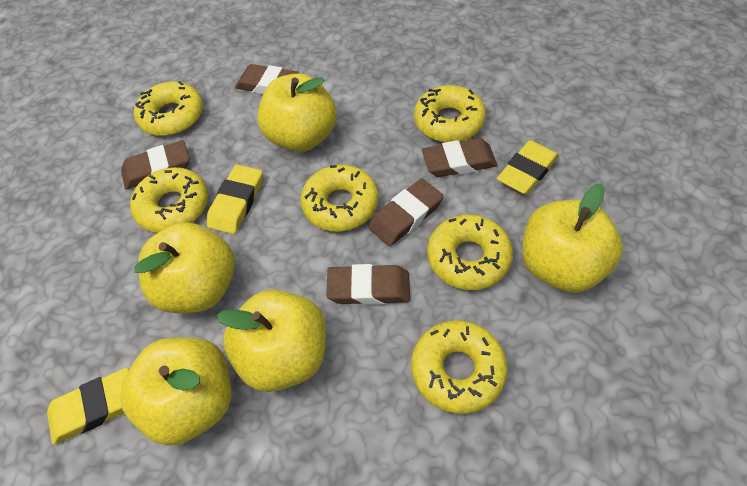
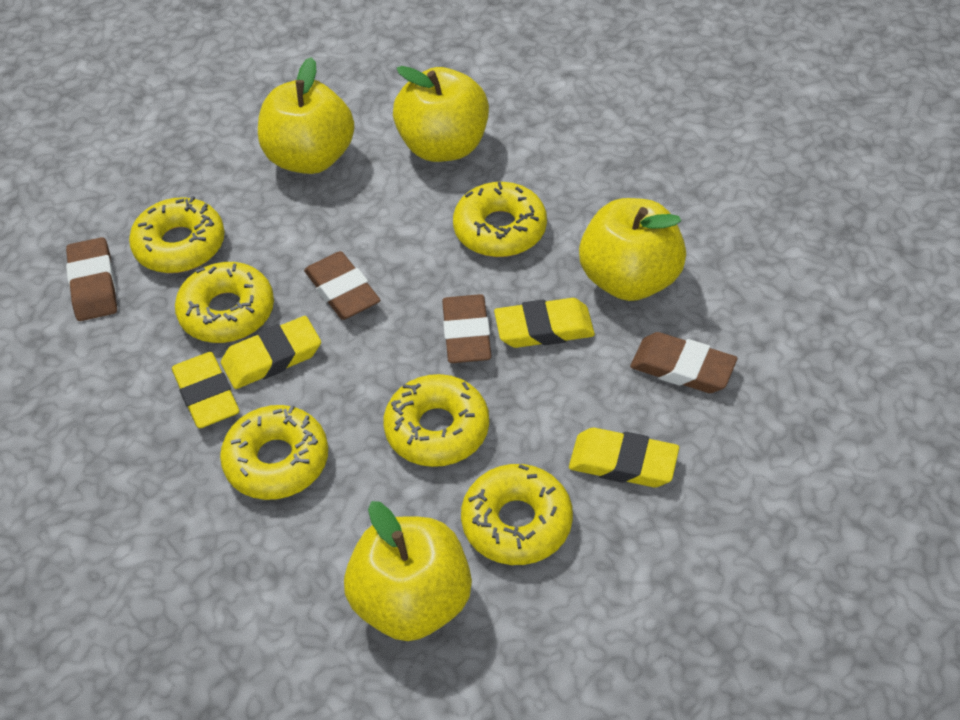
brown eraser: [121,140,190,189] [235,64,299,94] [326,264,410,305] [368,179,444,246] [422,138,497,177] = 5 -> [66,237,117,321] [304,251,380,320] [442,294,492,363] [630,332,737,393] = 4
yellow apple: [120,337,231,446] [134,222,235,313] [216,290,326,392] [257,73,337,152] [522,183,623,293] = 5 -> [258,57,355,174] [344,501,472,641] [393,66,489,162] [579,198,686,301] = 4
yellow eraser: [47,368,129,445] [207,165,263,234] [497,140,559,195] = 3 -> [172,352,240,428] [221,316,321,389] [494,298,595,348] [569,428,679,487] = 4

